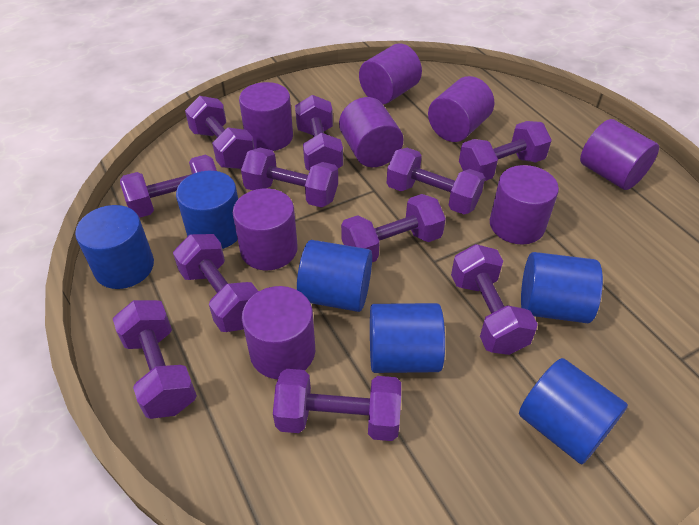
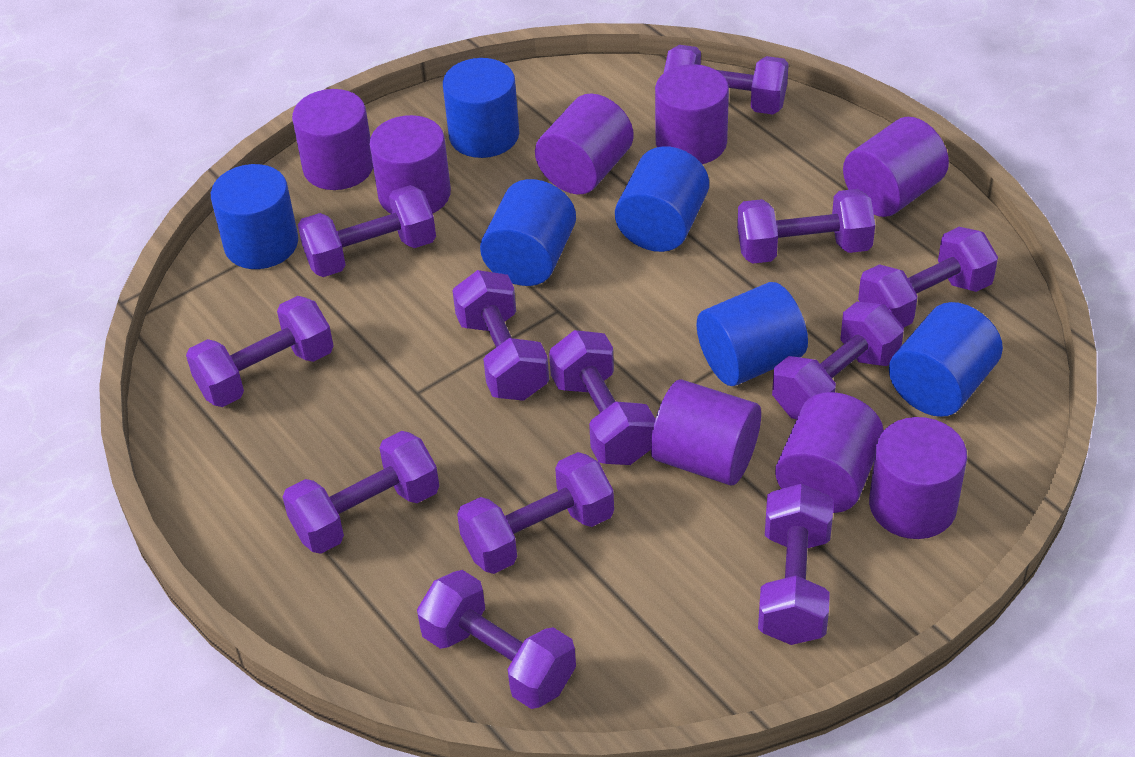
purple dumbbell: [113,300,197,419] [120,155,217,218] [173,234,259,332] [185,96,254,169] [241,148,338,208] [273,369,401,441] [295,95,343,171] [341,194,446,262] [387,148,485,214] [451,244,538,355] [459,121,552,181] = 11 -> [186,296,334,407] [283,431,439,554] [298,185,436,277] [417,570,576,709] [452,270,549,401] [457,452,614,574] [549,330,655,465] [664,45,789,114] [737,189,875,264] [758,483,833,645] [772,302,904,419] [858,227,998,327] = 12

